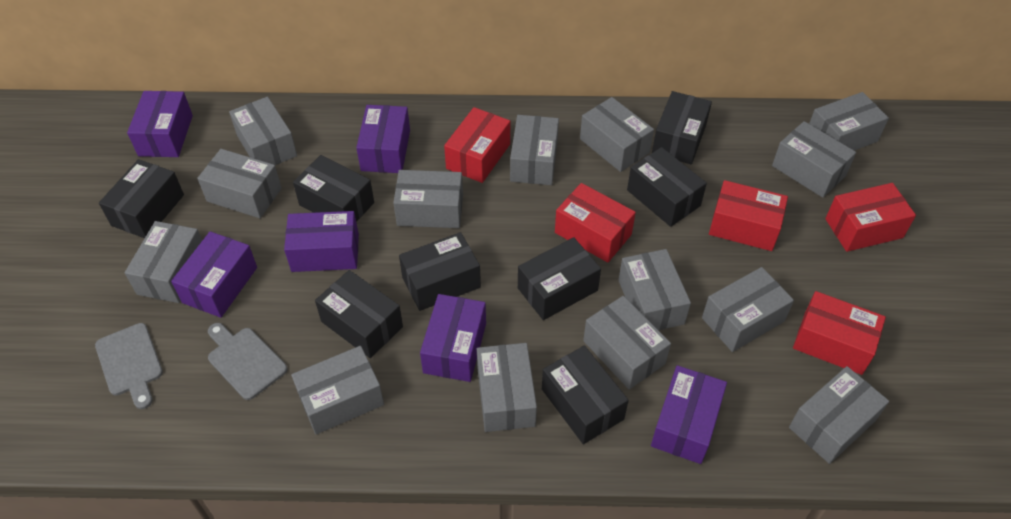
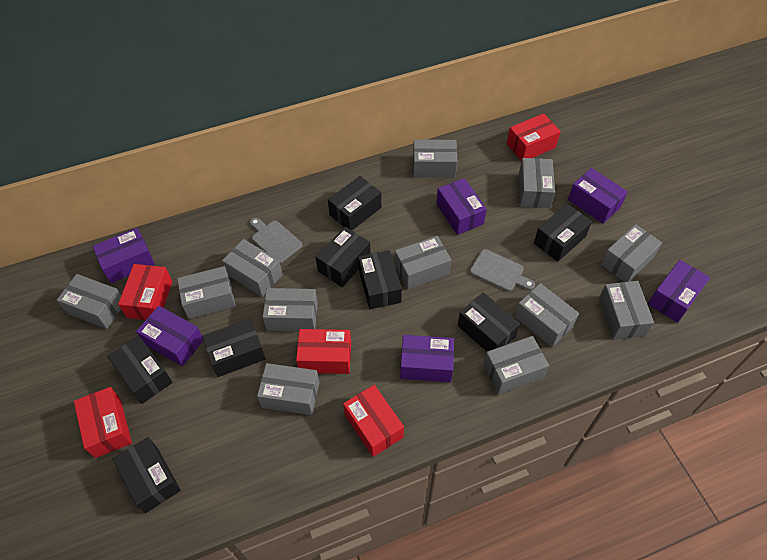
grey box: [125,221,202,303] [197,149,282,218] [229,97,297,165] [291,346,384,435] [393,170,463,228] [477,343,537,432] [510,115,559,185] [580,97,654,172] [583,296,671,389] [619,249,691,330] [702,267,794,352] [772,121,856,198] [789,366,889,464] [809,92,889,151] = 14 -> [57,274,121,329] [177,266,236,319] [222,239,283,297] [257,363,320,415] [263,288,318,331] [395,236,451,289] [413,140,457,178] [483,336,549,394] [514,283,579,347] [519,158,555,208] [599,281,654,340] [601,224,662,282] = 12

